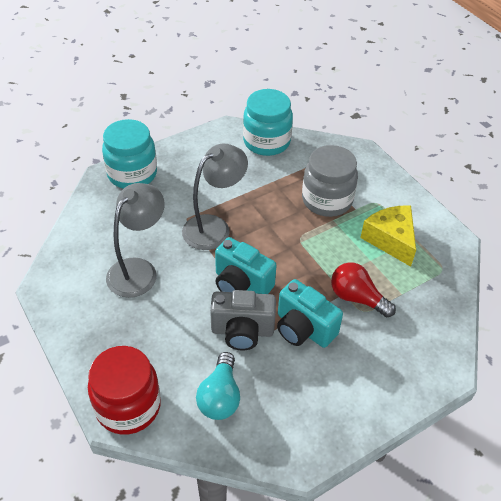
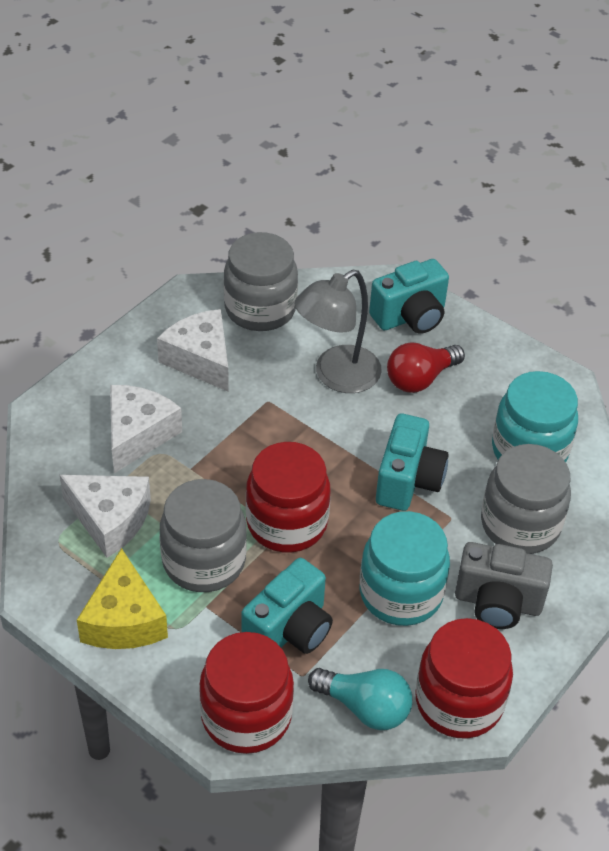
grey jar: [302,145,358,217] = 1 -> [160,479,247,592] [224,232,298,331] [481,444,571,554] = 3
grey lamp: [106,183,164,298] [182,144,248,250] = 2 -> [294,269,382,393] = 1
red jar: [88,346,161,435] = 1 -> [199,632,294,754] [246,442,330,553] [415,618,513,738] = 3
turquoise camera: [215,237,277,294] [277,279,343,348] = 2 -> [241,558,333,654] [369,259,449,334] [376,413,449,511] = 3
white cheese: none = 0 -> [60,475,151,558] [110,385,182,473] [157,309,229,392] = 3

